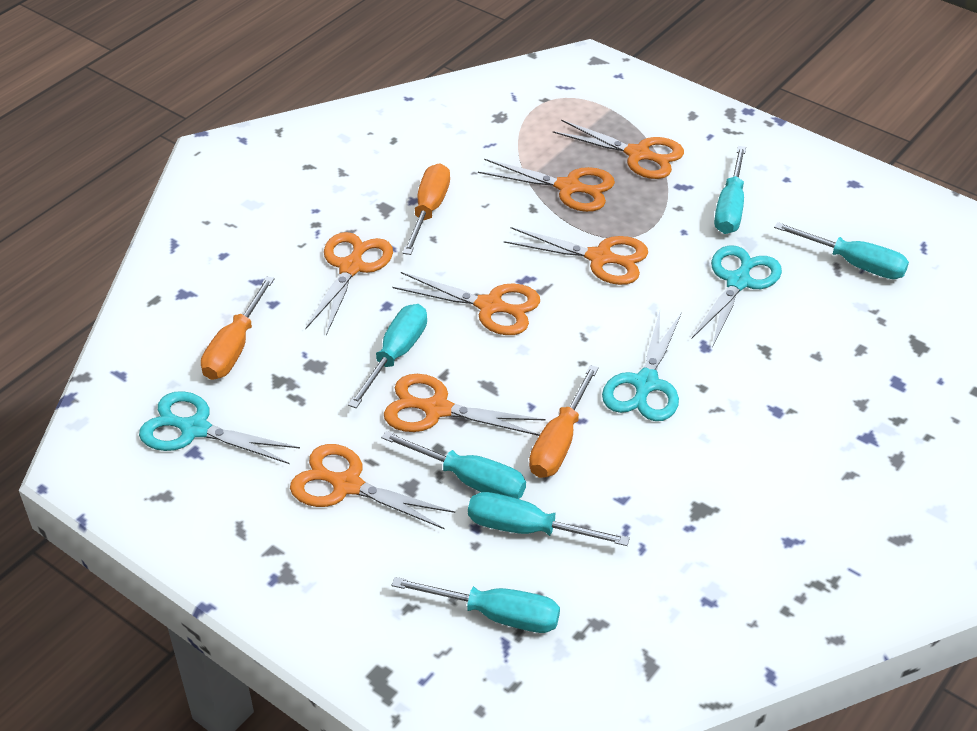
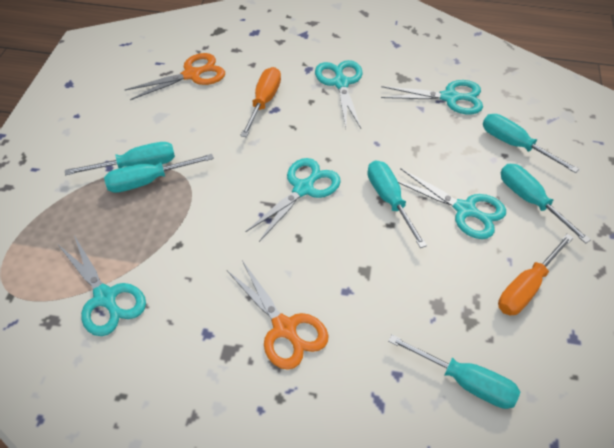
orange scissors: [290,444,455,529] [305,232,393,335] [384,374,546,436] [393,272,540,335] [478,159,615,212] [504,227,648,285] [553,120,684,179] = 7 -> [125,53,225,100] [227,260,329,370] = 2
orange screwdriver: [201,276,275,380] [403,163,450,255] [529,365,599,478] = 3 -> [240,67,281,137] [498,234,573,315] = 2
turquoise scissors: [139,391,300,464] [602,311,682,421] [692,245,782,347] = 3 -> [58,235,146,336] [245,158,341,242] [315,60,362,128] [381,80,483,114] [398,168,506,239] = 5

